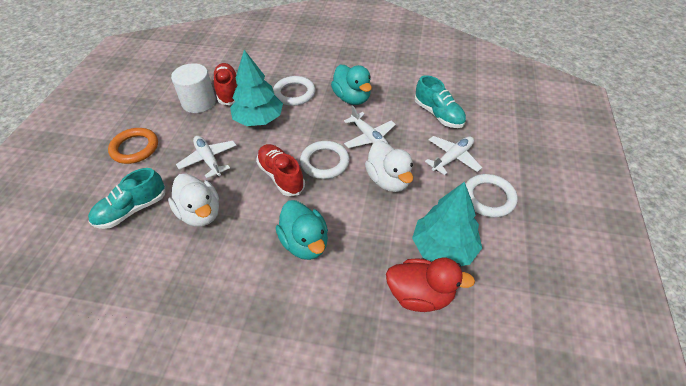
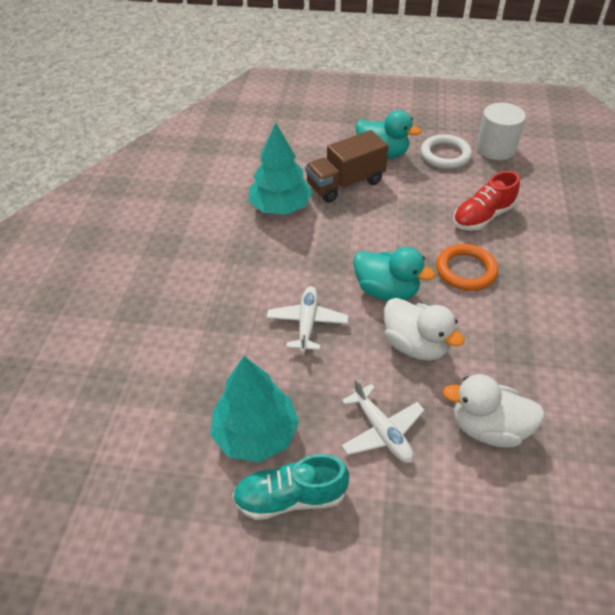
brown truck: none = 0 -> [305,130,388,203] = 1
red duck: [386,258,475,312] = 1 -> none = 0
red shoe: [213,63,237,105] [256,144,305,196] = 2 -> [453,171,520,231] = 1
turquoise shoe: [88,168,165,229] [415,75,466,128] = 2 -> [232,454,349,520] = 1
white plane: [176,136,237,179] [344,105,396,148] [425,136,482,175] = 3 -> [267,286,349,353] [341,378,424,463] = 2
white ring: [273,76,315,106] [300,141,350,179] [466,174,518,217] = 3 -> [421,134,472,169] = 1

